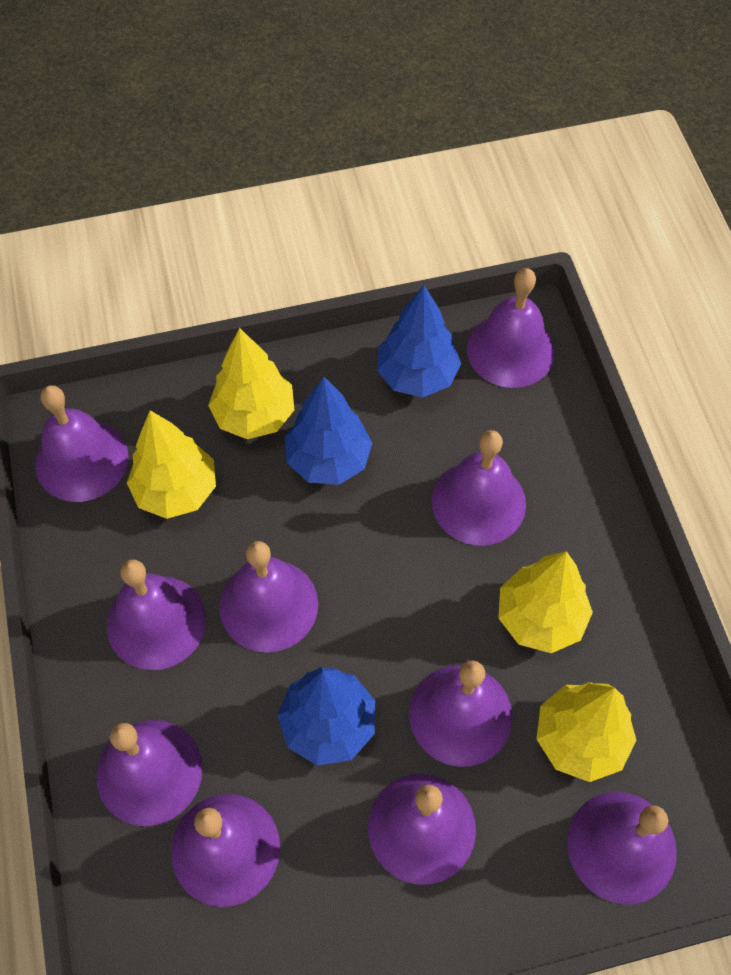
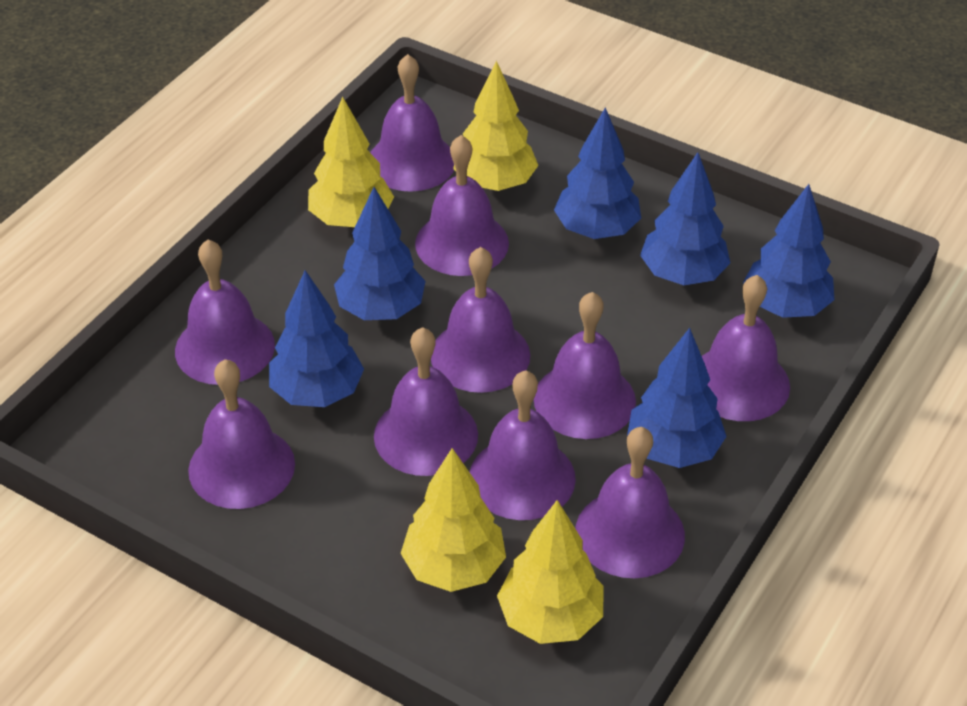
blue tree: [277,667,375,765] [285,376,372,485] [377,285,461,397] = 3 -> [269,270,364,407] [334,187,426,320] [554,107,641,239] [627,328,727,468] [640,152,730,285] [743,184,834,318] = 6

